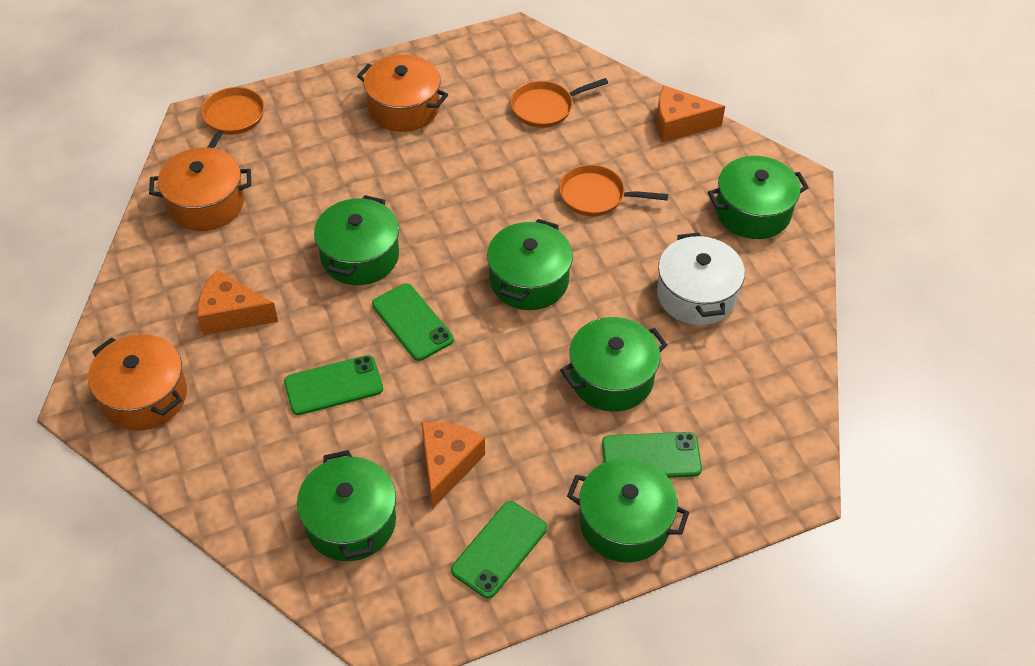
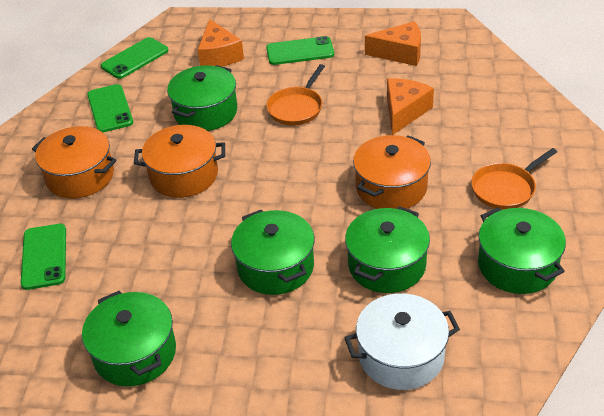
green pot: [297,450,396,561] [314,195,399,285] [487,219,573,310] [560,317,667,412] [567,458,689,563] [708,156,809,239] = 6 -> [82,291,176,386] [167,65,237,131] [231,210,315,295] [345,206,430,293] [478,207,566,294] = 5
orange pan: [201,87,265,148] [510,78,608,128] [559,164,668,216] = 3 -> [266,64,325,125] [471,148,557,210] = 2

